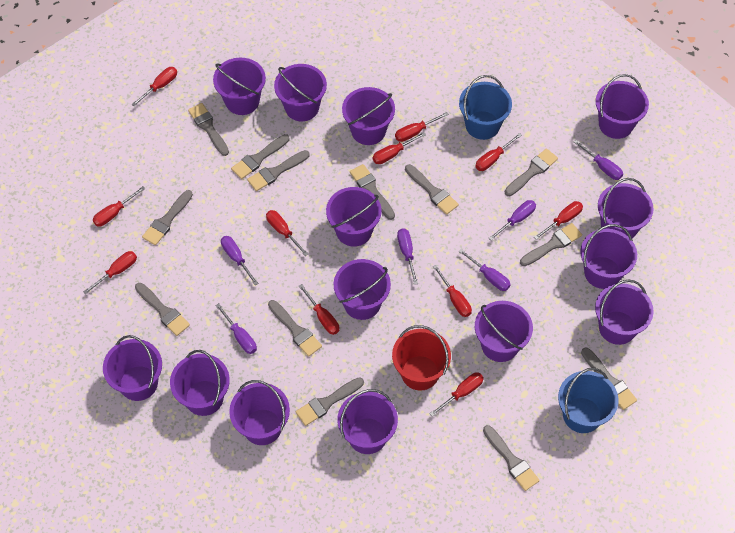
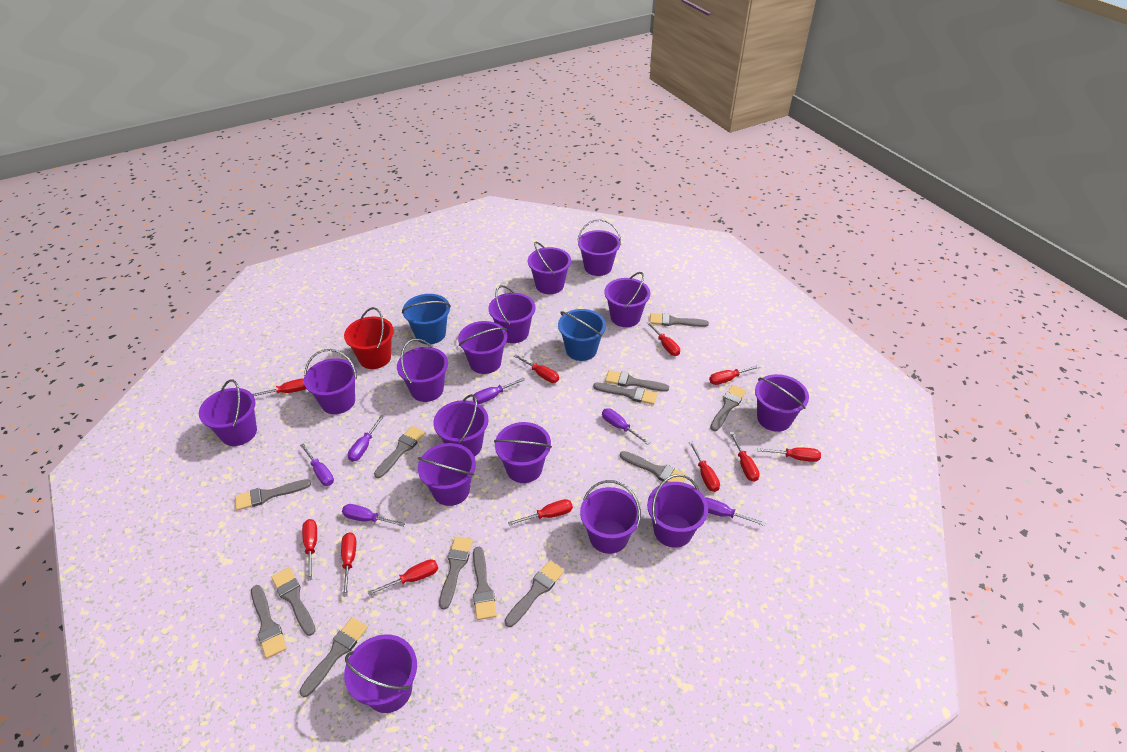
purple bucket: [103,335,162,401] [170,350,230,416] [213,58,266,115] [229,380,290,445] [274,64,327,121] [326,187,382,247] [334,259,391,320] [338,389,398,454] [342,87,395,145] [475,301,533,362] [580,224,637,289] [595,74,649,139] [595,280,654,345] [598,178,654,239] = 14 -> [199,379,257,446] [304,349,357,414] [344,634,417,713] [397,339,448,402] [418,443,476,506] [434,394,489,457] [458,321,507,374] [489,285,536,343] [494,422,552,483] [528,241,571,294] [577,219,621,276] [580,480,641,554] [604,272,650,327] [647,474,708,548] [755,374,809,432] = 15

